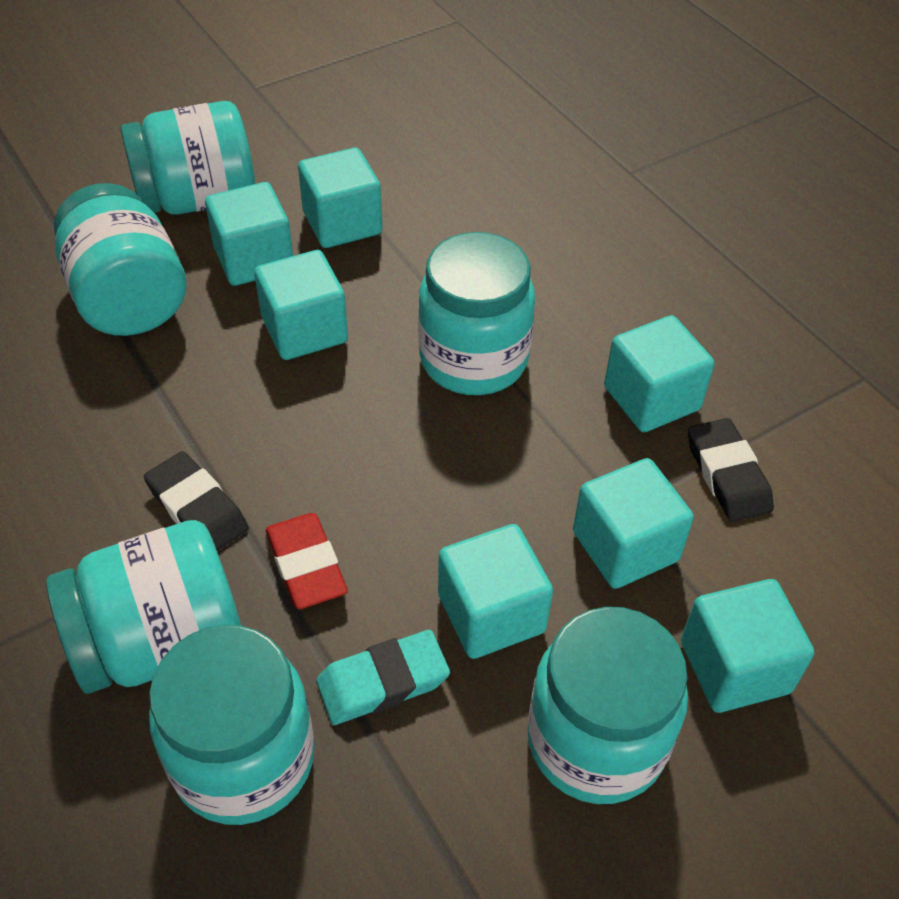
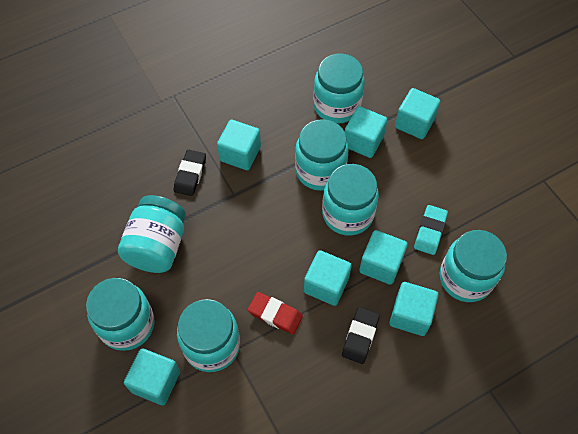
turquoise jar: [46,520,241,694] [54,183,186,336] [120,101,255,215] [149,625,315,825] [418,232,535,395] [527,607,688,804] = 6 -> [86,278,154,351] [118,195,186,273] [177,299,240,372] [295,119,349,191] [313,54,365,124] [322,164,379,236] [440,230,507,302] = 7

